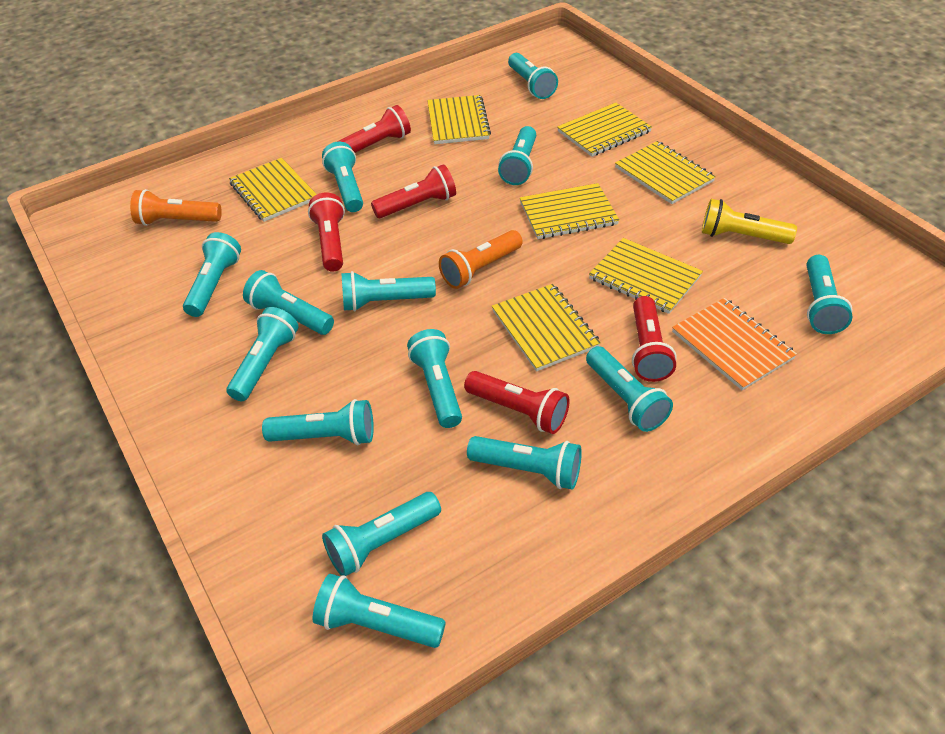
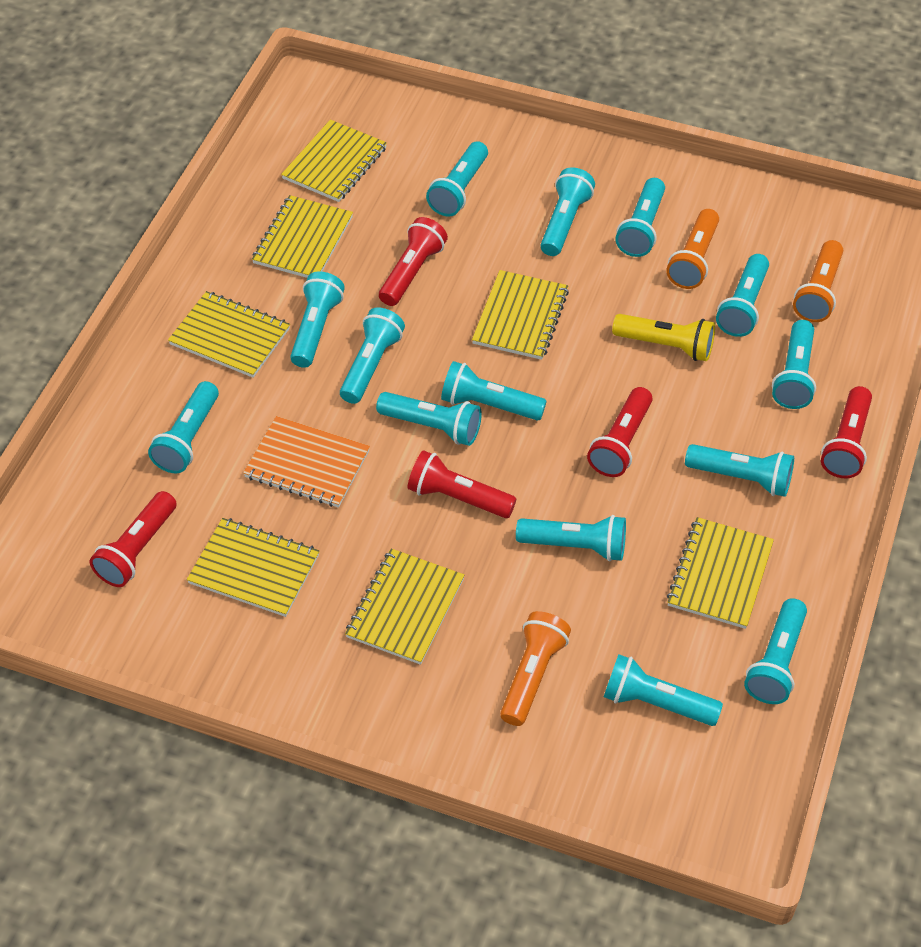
orange flashlight: [130,189,222,226] [439,230,523,289] = 2 -> [500,611,571,726] [666,209,719,289] [793,240,843,322] = 3

